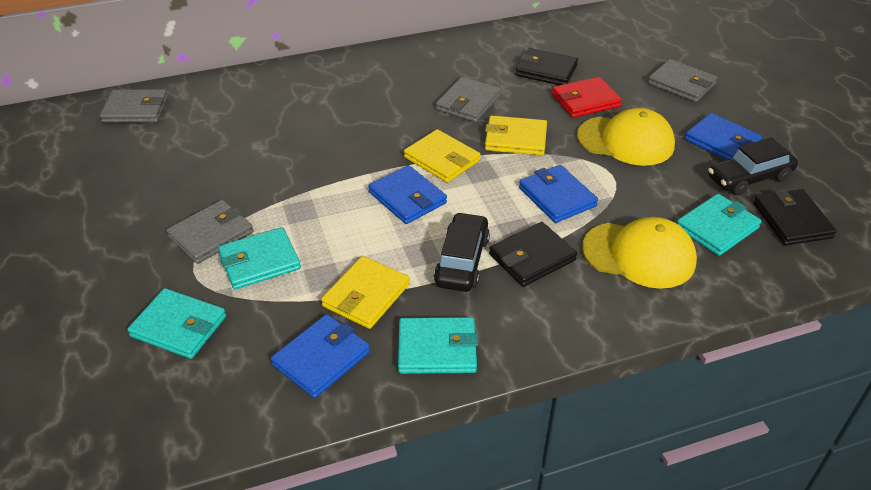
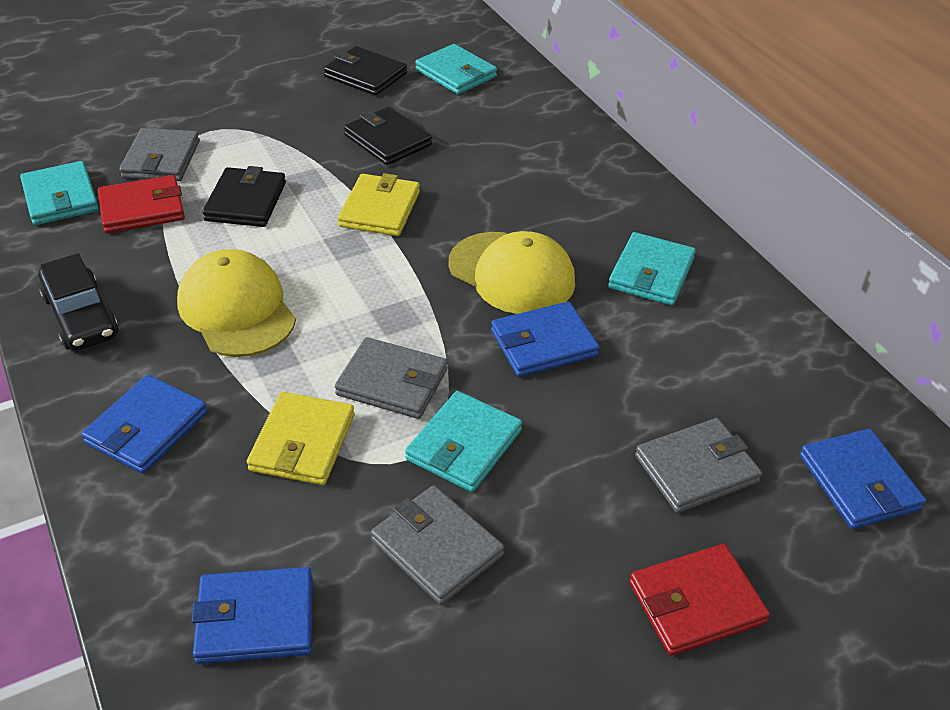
black car: [434,212,490,292] [708,137,798,195] = 2 -> [38,253,118,351] = 1
red wallet: [552,77,622,118] = 1 -> [98,175,185,233] [629,544,770,656] = 2
yellow wallet: [321,256,410,329] [404,129,480,183] [485,116,547,155] = 3 -> [247,392,355,485] [338,173,420,236] = 2

